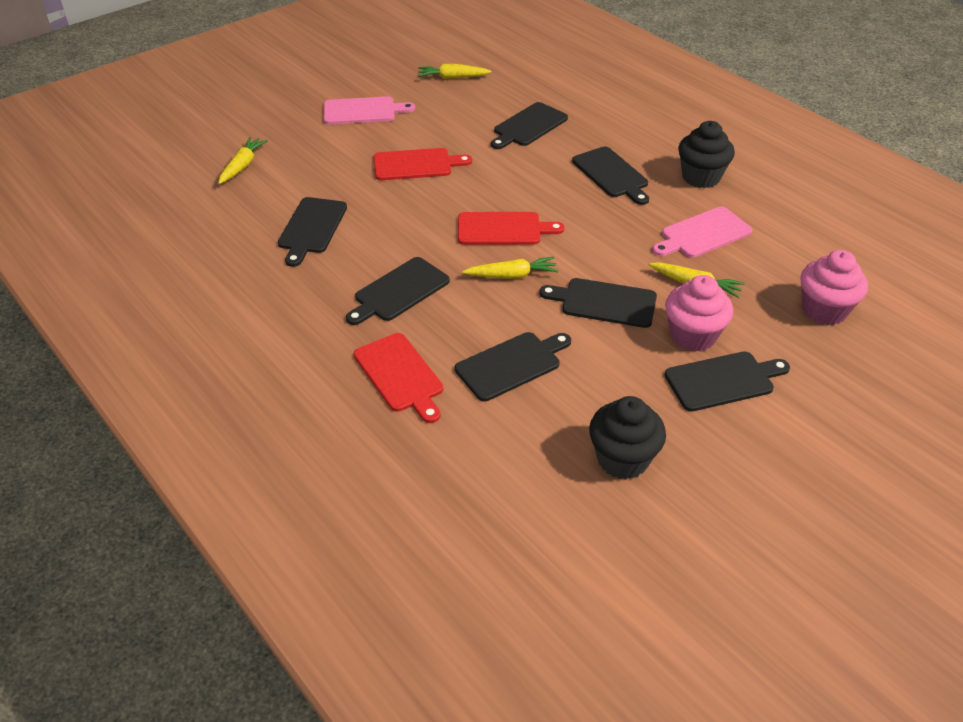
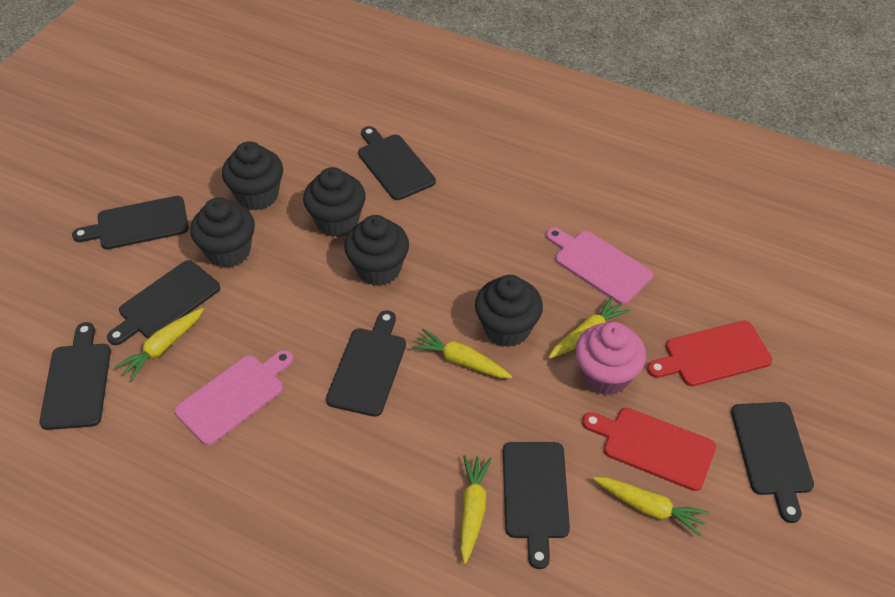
black cupcake: [589,396,666,479] [678,121,735,188] = 2 -> [190,197,255,268] [222,141,283,210] [303,167,366,237] [344,215,409,286] [475,275,543,347] = 5
pink cupcake: [665,275,733,352] [801,250,868,325] = 2 -> [575,322,646,395] = 1
red cutting board: [354,333,443,423] [374,148,472,180] [458,212,565,245] = 3 -> [582,408,716,491] [647,321,772,386] = 2
yellow carrot: [218,137,268,184] [418,64,491,79] [462,257,559,279] [648,262,745,298] = 4 -> [115,308,204,381] [411,329,512,378] [460,455,492,564] [548,296,631,359] [593,477,709,536] = 5

